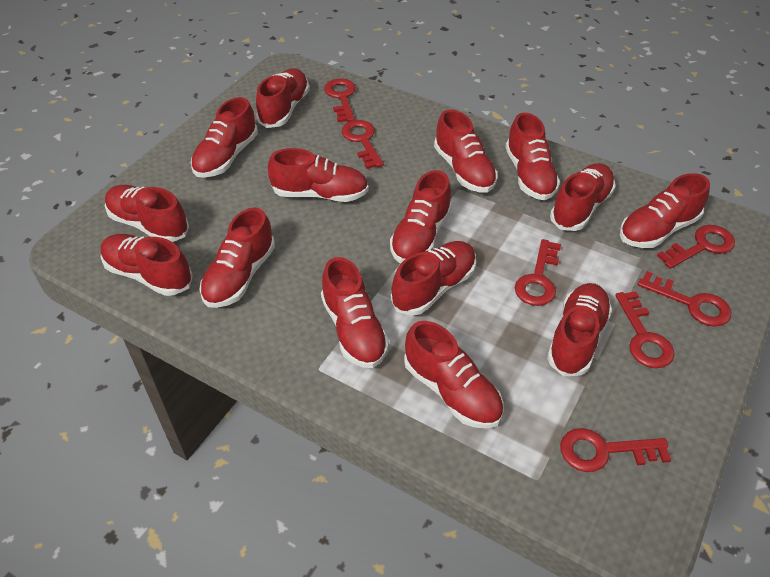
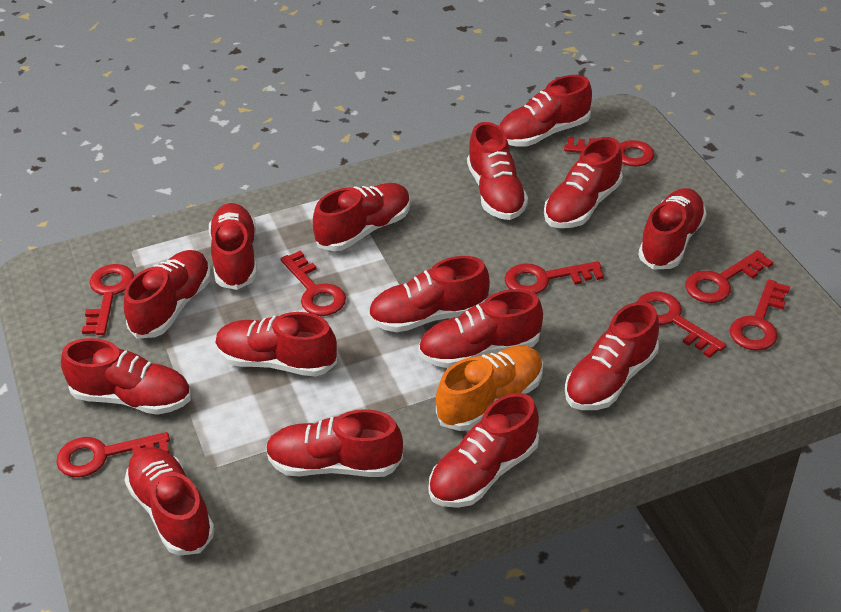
orange shoe: none = 0 -> [436,345,543,431] = 1
red key: [324,78,356,122] [342,120,384,169] [515,239,561,306] [560,428,671,472] [615,291,674,368] [638,271,731,327] [657,225,735,269] = 7 -> [56,432,170,477] [82,264,134,335] [280,251,346,316] [505,261,604,294] [564,137,654,167] [636,291,726,358] [685,250,773,303] [730,279,790,351] = 8

